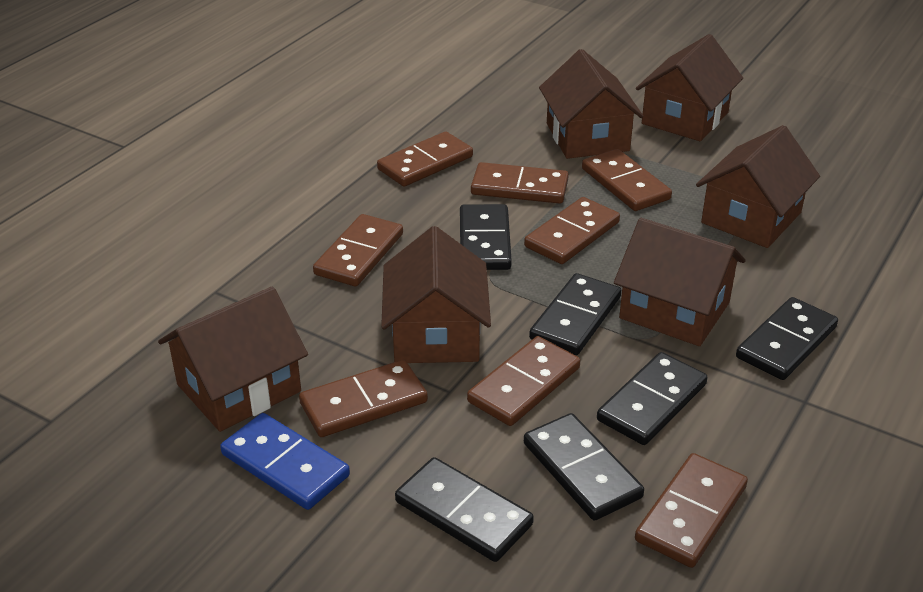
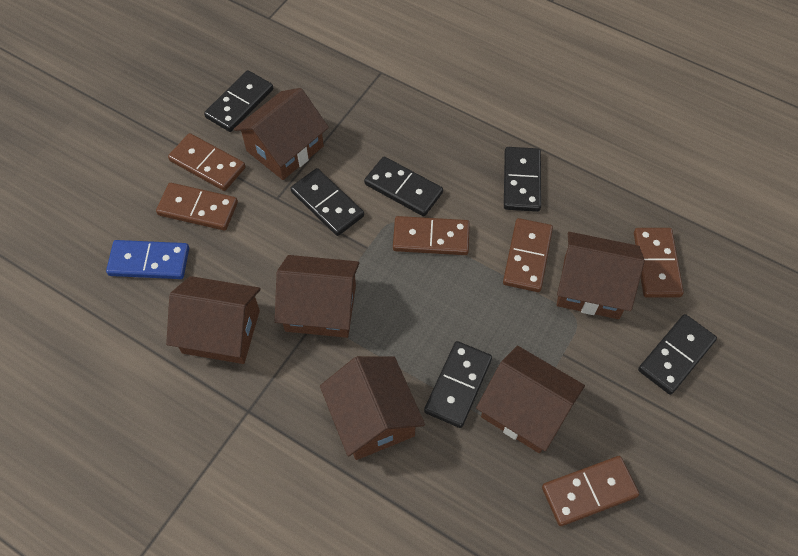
brown domino: [299,360,428,437] [313,214,403,286] [377,132,473,187] [467,336,580,426] [471,162,569,204] [524,197,620,264] [582,149,672,211] [635,453,748,568] = 8 -> [156,183,238,231] [168,133,246,191] [393,216,470,255] [503,218,553,292] [542,456,639,526] [634,228,684,298] = 6

